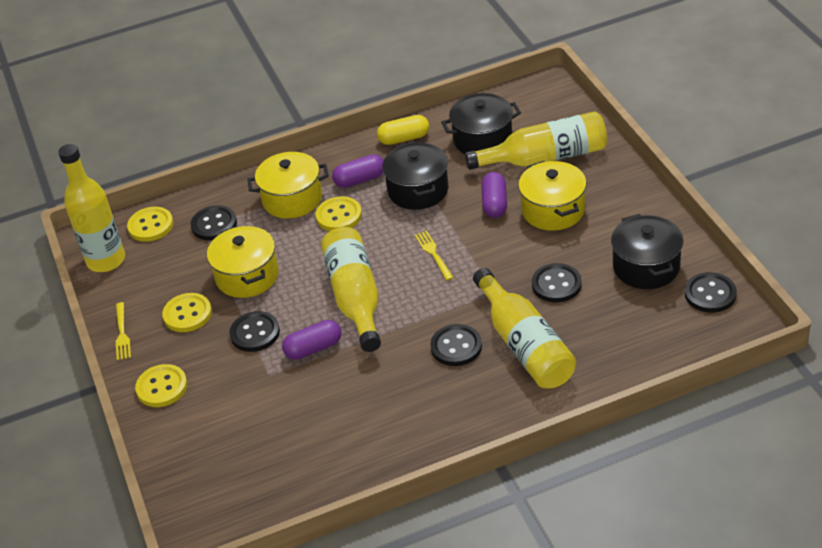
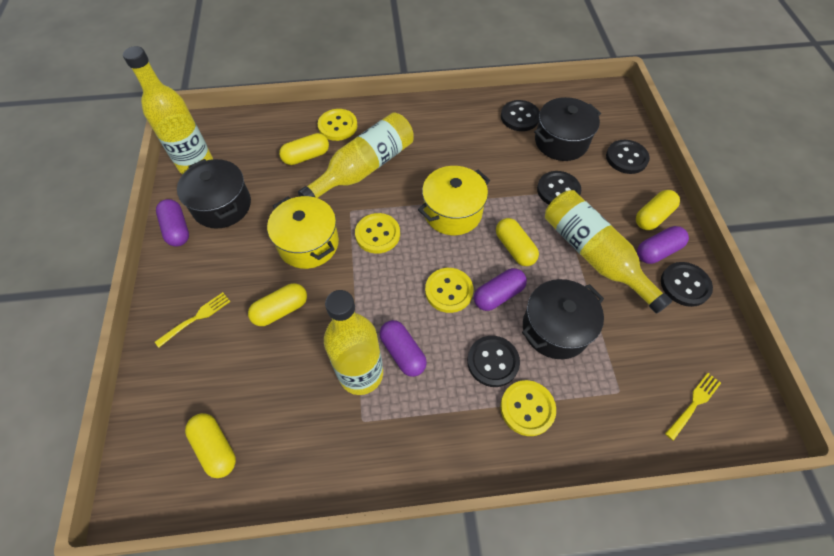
purple capsule: [282,320,341,360] [332,154,384,188] [482,172,507,218] = 3 -> [156,199,189,247] [379,320,427,377] [474,268,527,311] [637,226,689,264] = 4
yellow capsule: [377,115,429,145] = 1 -> [185,413,236,478] [248,283,307,326] [279,133,329,165] [496,218,539,266] [636,190,680,230] = 5
yellow pot: [207,226,279,298] [247,152,329,218] [518,161,587,231] = 3 -> [267,196,339,269] [418,166,490,235] = 2

